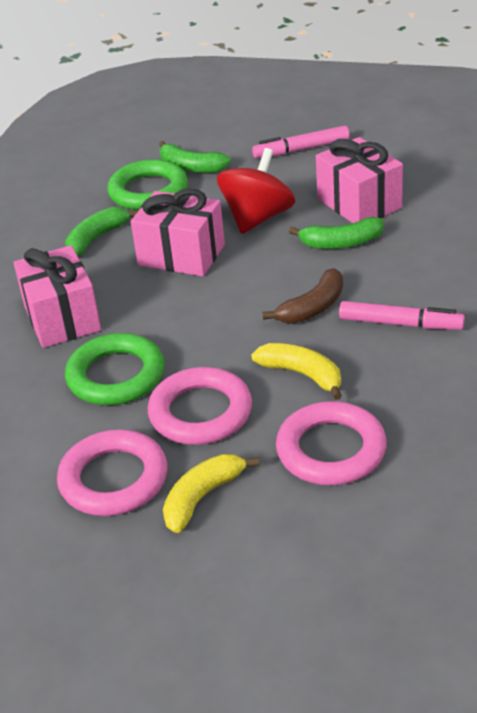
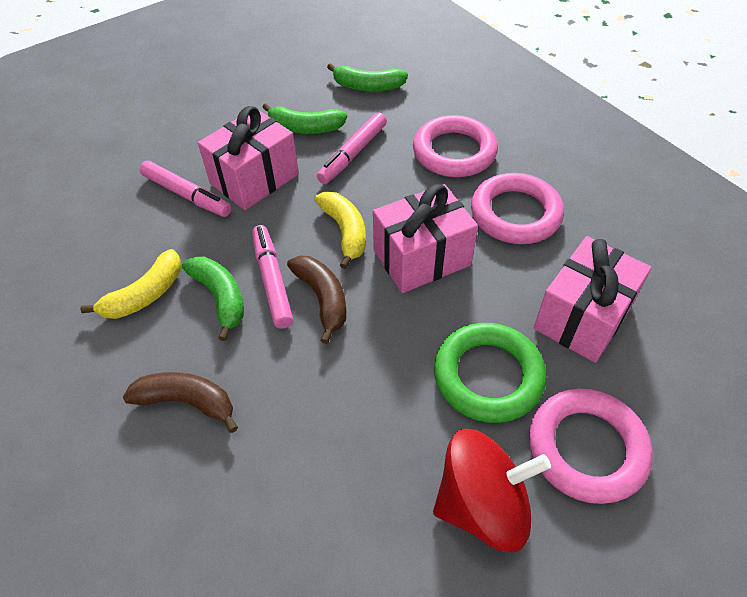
brown banana: [262,268,343,324] = 1 -> [123,372,238,433] [287,256,346,344] = 2
green ring: [65,333,165,405] [107,159,188,210] = 2 -> [434,323,546,423] = 1
pink marker: [252,126,350,159] [339,301,465,330] = 2 -> [140,161,231,217] [252,225,293,329] [317,112,387,184] = 3

